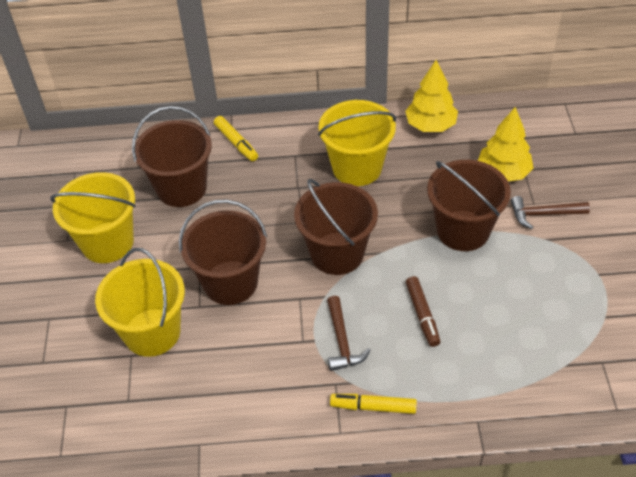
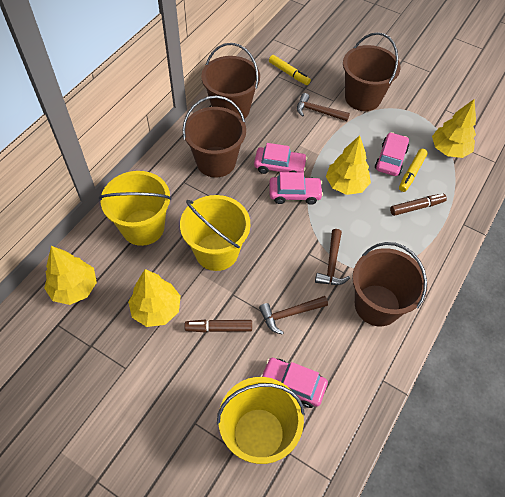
brown hammer: [327,296,371,371] [511,196,590,229] = 2 -> [259,296,328,335] [297,93,350,121] [315,229,350,285] = 3
brown marker: [406,276,441,347] = 1 -> [185,320,252,332] [390,193,447,216] = 2
pink car: none = 0 -> [254,143,307,174] [260,358,328,408] [269,172,323,205] [375,132,409,176] = 4
yellow tree: [405,60,458,132] [478,107,533,181] = 2 -> [44,246,97,305] [128,269,181,327] [326,135,371,195] [432,99,476,158] = 4

